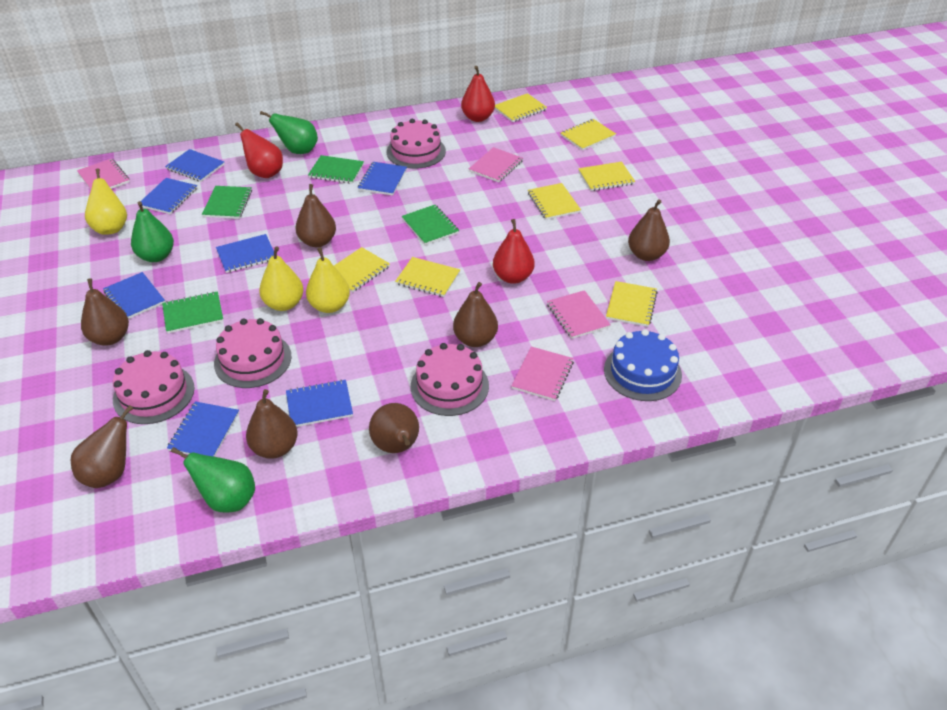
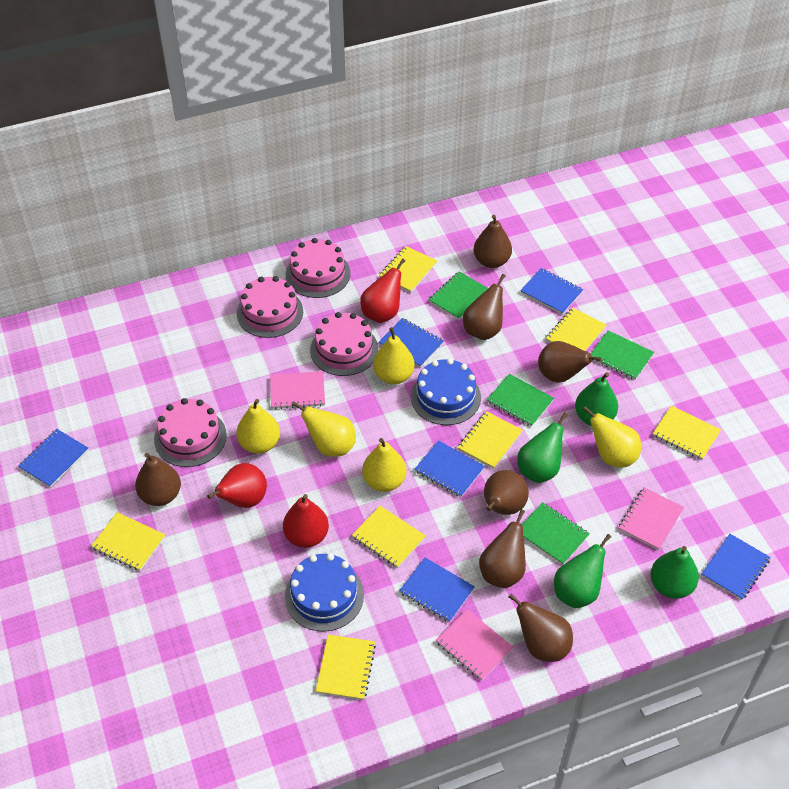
blue cake: [604,329,682,401] = 1 -> [285,553,364,632] [411,358,481,425] = 2
blue notebook: [103,272,165,319] [141,178,197,214] [165,149,225,182] [167,401,239,457] [216,234,274,273] [286,380,353,427] [358,162,407,195] = 7 -> [18,429,89,488] [379,318,444,368] [399,558,475,622] [414,440,485,497] [520,268,583,315] [701,534,771,600] = 6
green pear: [131,201,174,262] [171,447,255,513] [260,111,318,154] = 3 -> [517,412,568,483] [554,534,611,608] [575,372,618,426] [650,546,699,599] = 4
pink notebook: [77,158,129,189] [469,147,523,182] [511,346,574,401] [547,290,611,339] = 4 -> [270,371,325,409] [436,609,514,681] [619,487,684,550] = 3
yellow pear: [85,168,127,235] [259,246,303,311] [306,247,350,313] = 3 -> [236,399,280,454] [292,401,356,457] [362,438,407,492] [373,327,415,384] [583,406,641,468] = 5

